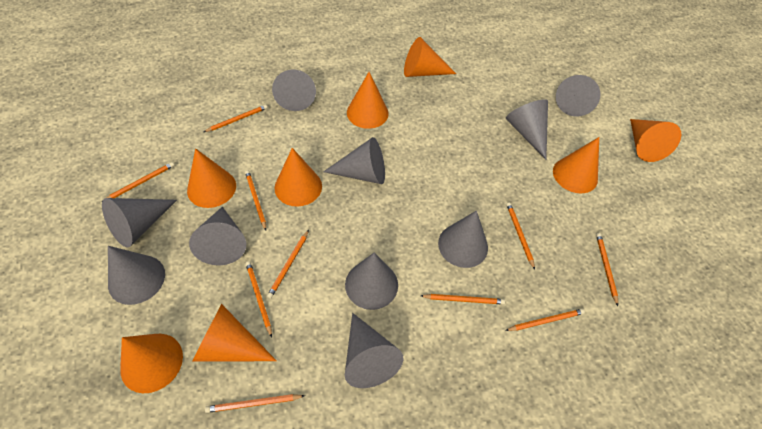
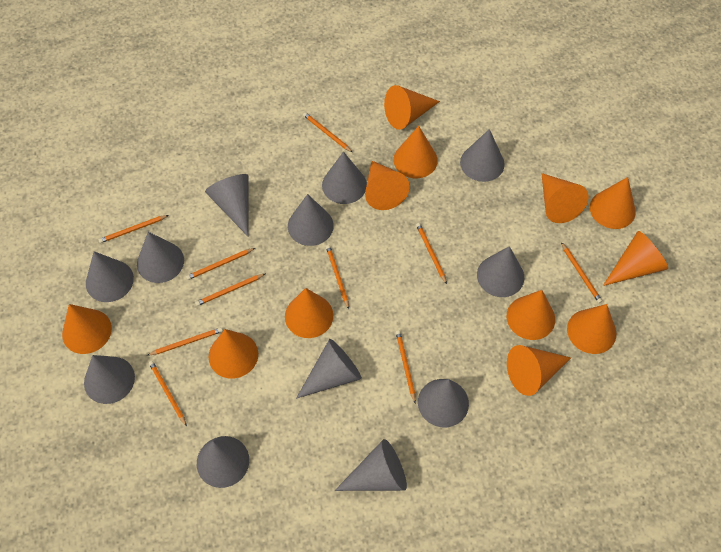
grey cone: [102,198,177,248] [108,246,165,305] [189,207,246,265] [272,69,316,111] [323,137,385,184] [345,253,398,310] [345,313,403,388] [438,210,488,268] [506,99,548,159] [556,75,600,116] = 10 -> [84,355,135,404] [86,251,134,302] [137,232,184,283] [197,436,249,488] [205,174,248,236] [288,194,334,246] [296,339,362,399] [322,152,367,204] [335,439,407,491] [418,379,469,427] [460,129,505,182] [477,246,524,297] = 12
orange cone: [120,334,183,393] [187,148,236,208] [193,304,277,361] [275,148,322,206] [347,72,389,129] [404,37,456,77] [553,137,599,194] [630,119,681,162] = 8 -> [62,304,112,354] [208,329,258,378] [285,288,333,338] [365,161,410,210] [384,85,440,130] [393,126,438,178] [507,290,555,340] [507,345,571,396] [541,173,589,223] [567,304,616,354] [590,177,636,229] [603,231,668,286] = 12

